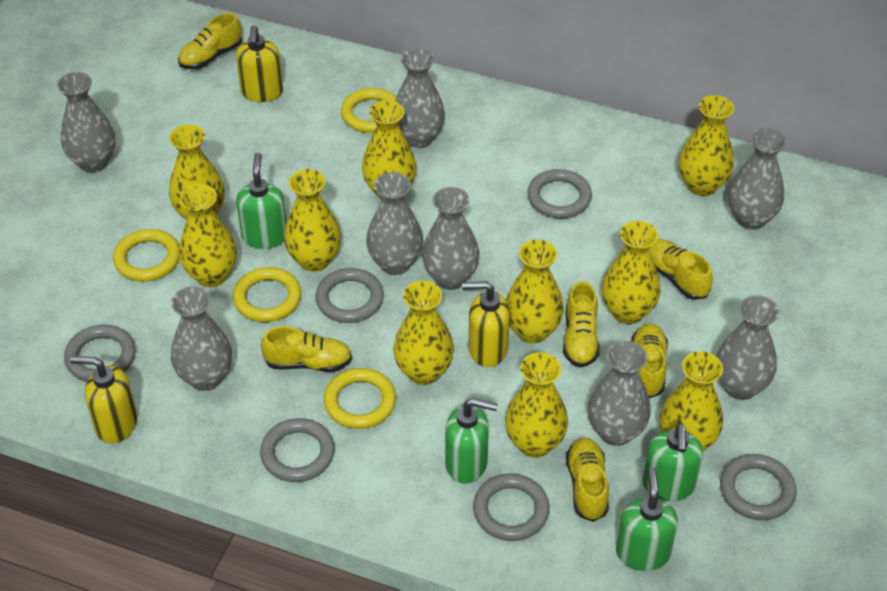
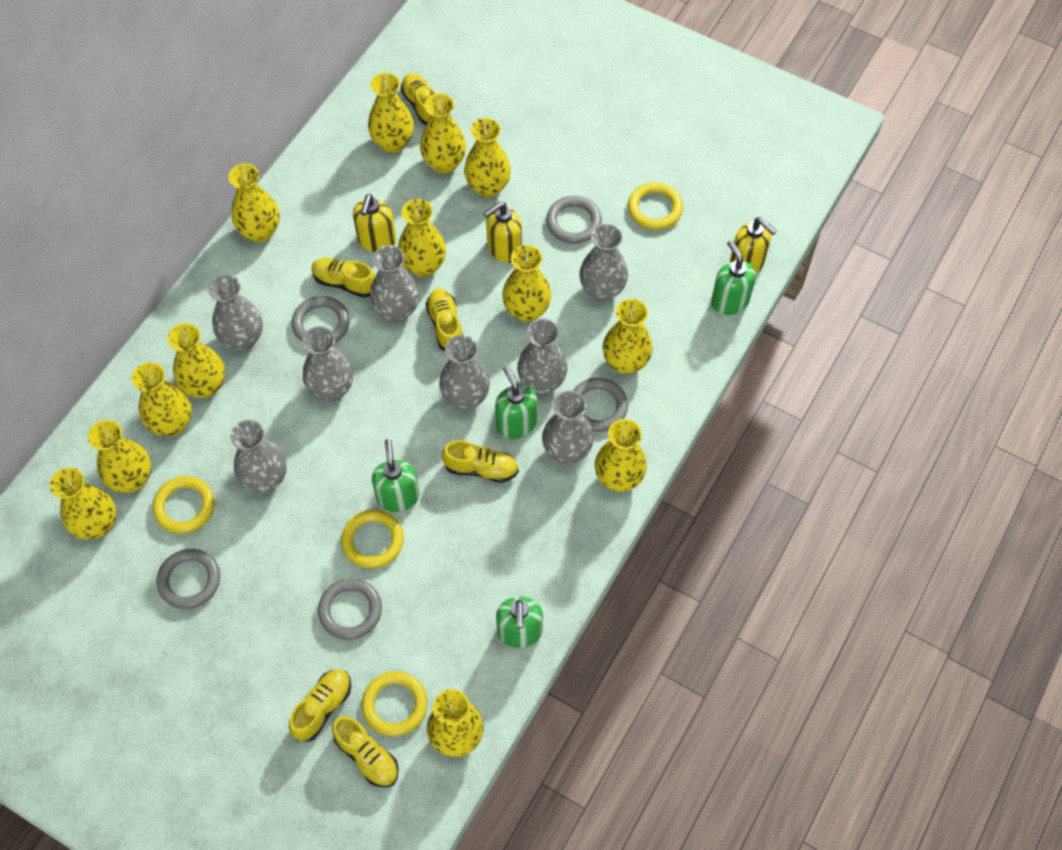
grey ring: [64,324,136,382] [260,418,335,482] [315,268,384,323] [473,473,550,541] [527,169,592,219] [720,454,797,520] = 6 -> [157,549,220,609] [292,296,350,344] [318,578,382,640] [546,196,602,244] [573,378,628,432] = 5
yellow vase: [169,124,225,220] [179,184,237,287] [284,169,341,272] [362,100,416,199] [393,281,454,385] [505,352,568,458] [506,239,564,343] [602,221,661,324] [660,351,723,451] [679,95,734,196] = 10 -> [50,467,116,539] [88,420,151,493] [132,362,192,436] [168,323,225,398] [228,163,280,243] [368,72,414,153] [398,199,446,277] [420,93,466,174] [427,689,484,757] [464,118,511,198] [502,245,551,322] [595,419,647,492] [603,299,653,374] = 13

